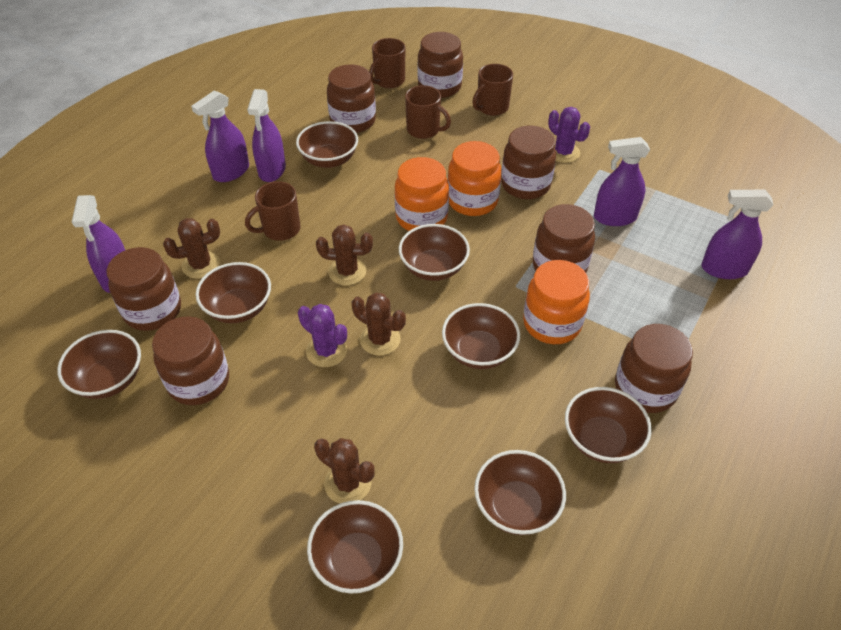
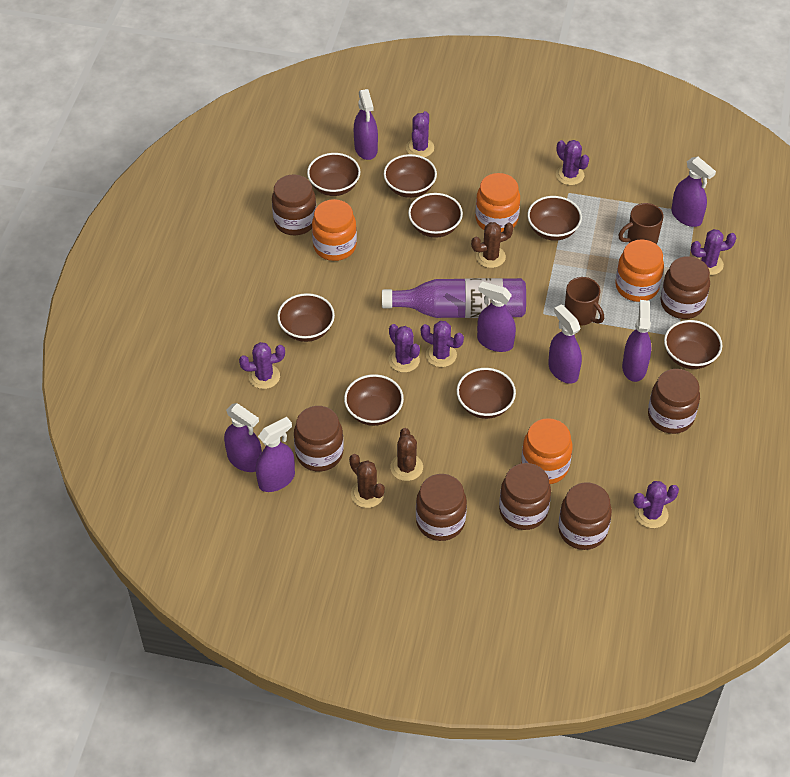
brown cactus: [163,218,220,279] [314,438,374,504] [316,224,373,285] [352,293,406,356] = 4 -> [349,454,385,508] [390,428,423,481] [471,222,513,268] = 3
brown mug: [245,181,301,241] [369,38,405,88] [405,85,451,139] [472,64,513,116] = 4 -> [565,277,604,325] [618,203,663,244] = 2
orange jar: [395,157,449,231] [448,141,502,216] [523,260,590,344] = 3 -> [312,199,357,261] [476,173,520,232] [521,418,573,484] [615,239,664,302] = 4
purple bottle: none = 0 -> [382,278,526,318] = 1
purple cactus: [298,304,347,367] [548,107,590,163] = 2 -> [239,342,285,389] [389,324,420,373] [406,111,434,157] [421,321,464,367] [556,140,589,185] [633,481,679,528] [691,229,736,275] = 7
purple spray bottle: [71,195,125,293] [191,90,249,182] [247,89,286,182] [594,137,650,226] [701,190,774,279] = 5 -> [224,403,262,472] [256,417,295,492] [354,89,378,160] [477,281,516,352] [548,304,582,384] [622,300,651,382] [671,157,716,227] = 7

